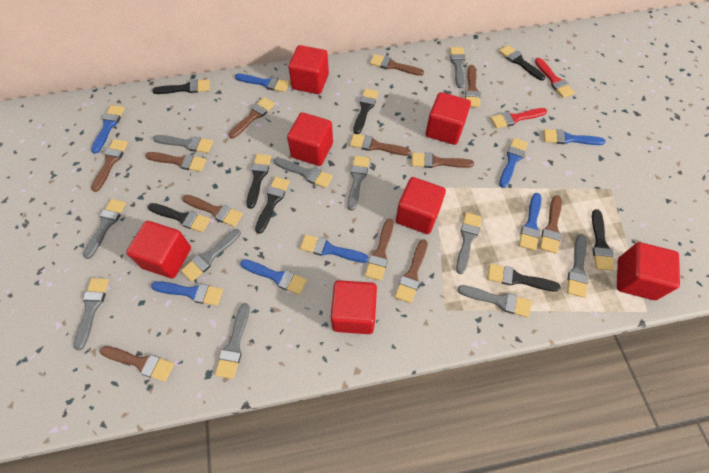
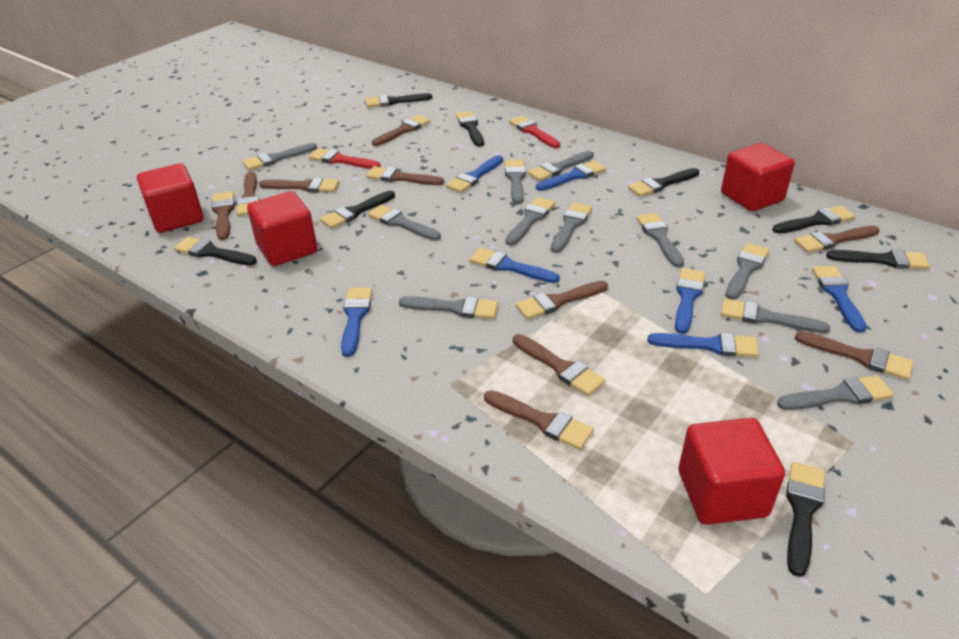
blue brush: [91,105,125,154] [151,281,223,306] [235,74,289,92] [240,259,307,295] [300,234,368,263] [499,138,528,188] [519,193,541,251] [543,129,606,145] = 8 -> [341,287,373,357] [446,155,503,193] [469,248,560,283] [536,160,607,191] [648,332,759,357] [675,268,705,334] [812,266,866,333] = 7
brown brush: [91,139,128,192] [100,346,174,382] [145,152,206,172] [182,195,243,227] [228,97,275,138] [350,134,411,156] [365,219,394,281] [370,54,424,76] [395,239,428,303] [412,153,474,168] [465,65,481,108] [540,195,562,253] = 12 -> [212,191,235,240] [237,172,260,216] [259,177,339,192] [366,166,444,185] [372,115,431,146] [484,390,594,450] [513,334,606,396] [516,281,608,319] [794,226,879,253] [795,331,913,380] = 10
red cube: [126,221,191,279] [287,112,333,166] [288,45,329,94] [331,280,377,334] [396,177,446,234] [426,92,471,145] [617,242,680,300] = 7 -> [137,163,204,233] [247,191,318,266] [679,418,785,525] [721,143,795,211] = 4

